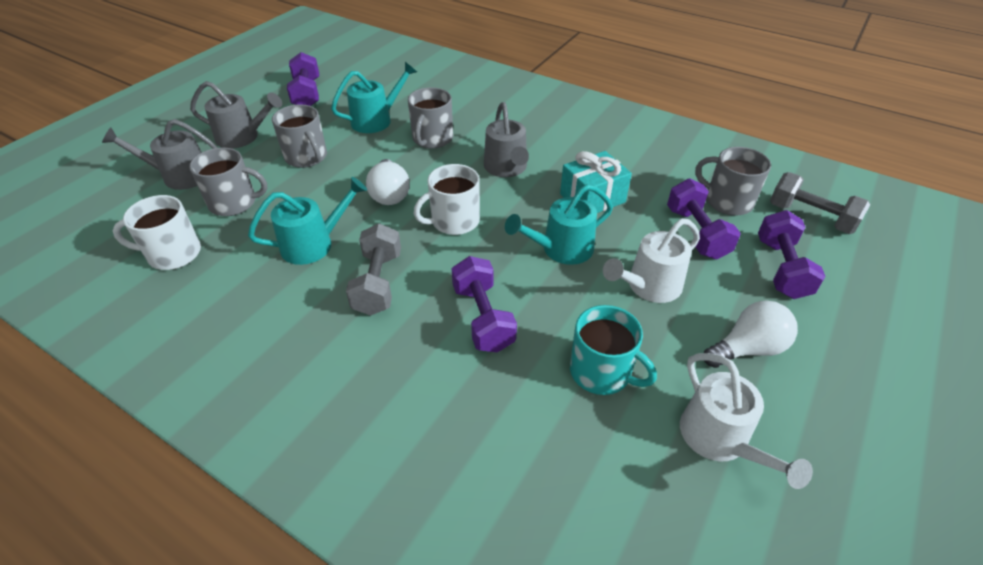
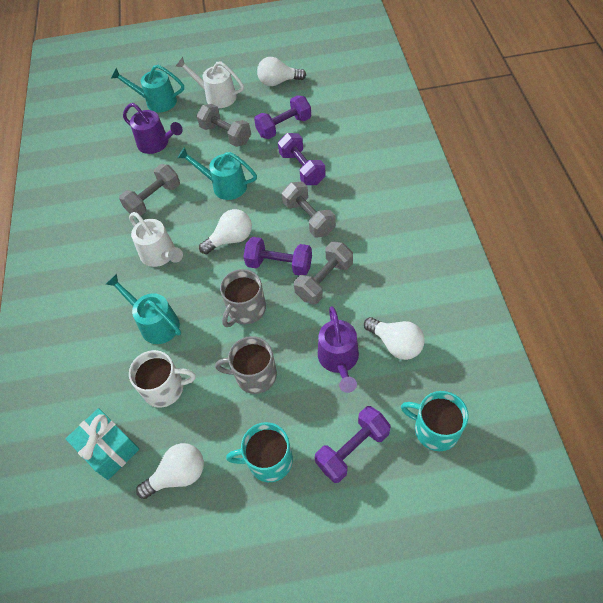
grey dumbbell: [346,223,401,316] [770,172,870,234] = 2 -> [119,164,180,216] [196,104,251,147] [282,182,336,237] [294,242,353,304] = 4
grey mug: [189,148,267,216] [272,104,327,168] [408,87,453,149] [695,147,771,216] = 4 -> [215,336,277,394] [220,269,266,327] = 2
grey watering can: [102,119,218,190] [190,81,282,149] [484,102,529,177] = 3 -> none = 0
purple watering can: none = 0 -> [123,103,183,154] [318,306,359,393] = 2
turquoise mug: [570,305,657,395] = 1 -> [226,422,293,482] [401,391,469,451] = 2
white light bulb: [366,159,410,205] [704,300,798,368] = 2 -> [136,443,204,499] [199,209,252,254] [257,57,306,86] [364,317,425,360] = 4
white mug: [113,195,201,270] [413,164,480,235] = 2 -> [129,350,196,408] = 1

